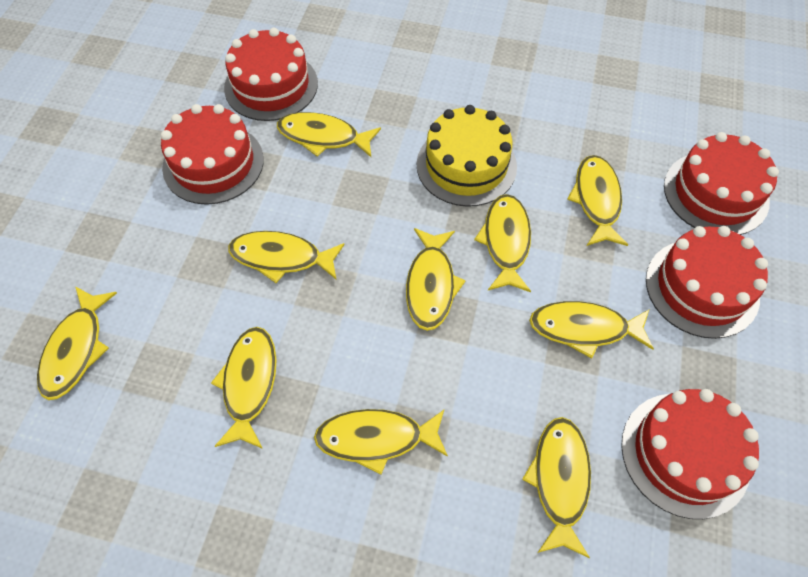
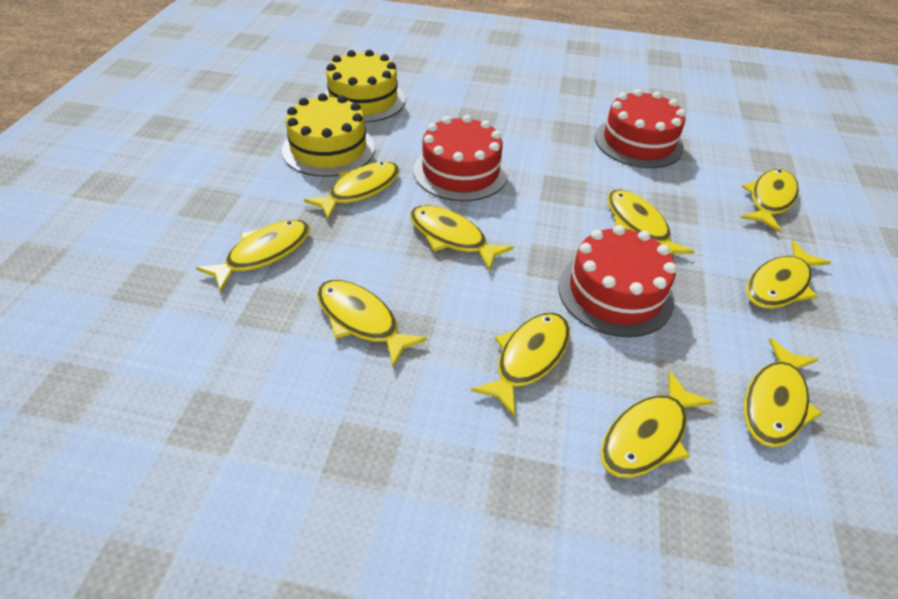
red cake: [161,104,264,205] [224,28,318,121] [621,389,759,519] [646,226,768,339] [664,132,779,235] = 5 -> [414,115,508,201] [558,225,677,337] [595,89,686,168] = 3
yellow cake: [417,105,517,207] = 1 -> [282,93,375,177] [324,50,405,122] = 2

